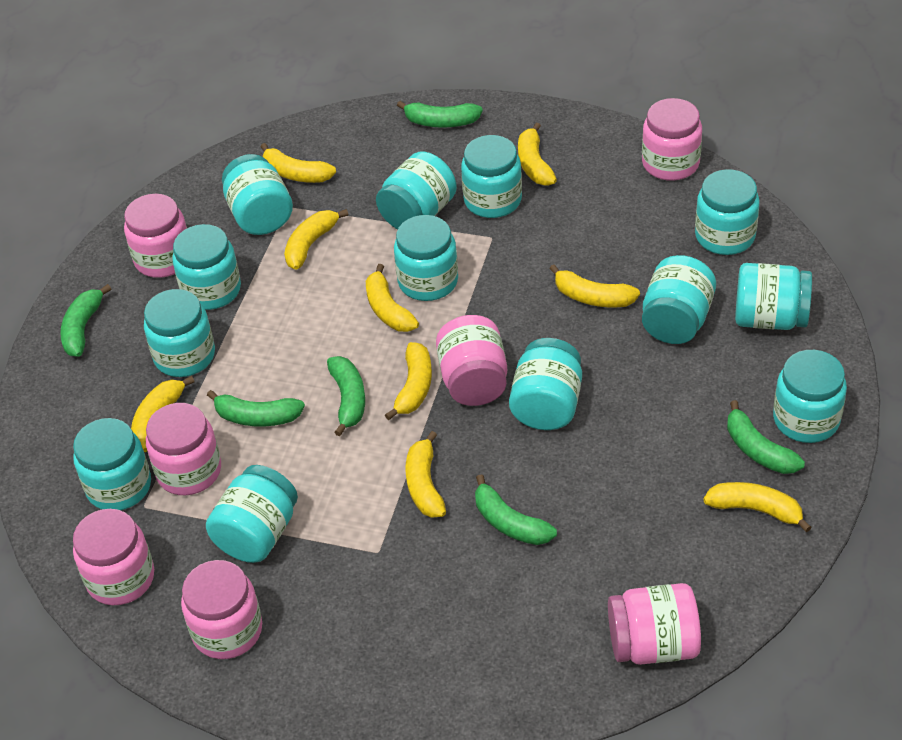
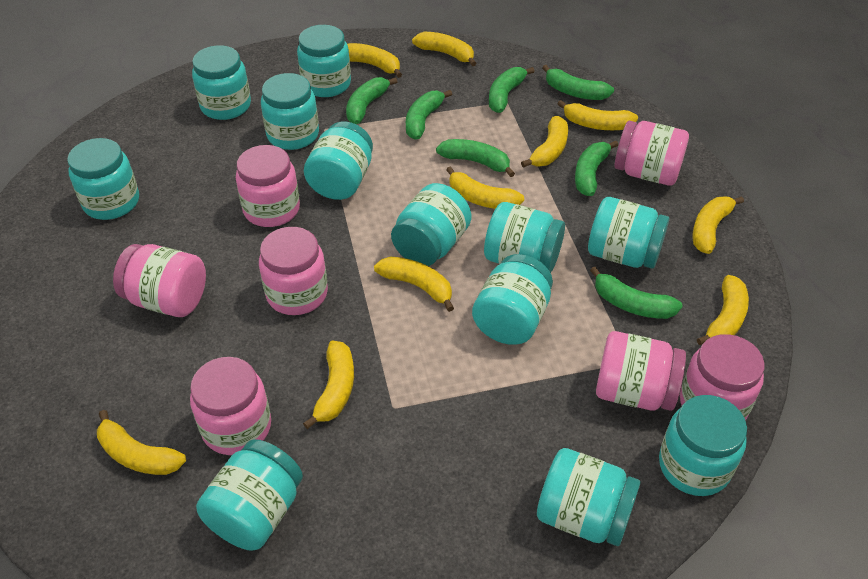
green banana: [60,284,111,357] [207,390,305,426] [327,356,365,436] [397,101,483,128] [475,474,557,545] [727,400,805,474] = 6 -> [346,77,398,124] [406,90,452,139] [436,139,515,177] [489,67,535,113] [542,65,614,100] [575,140,618,196] [590,267,683,319] = 7
turquoise jar: [73,418,151,510] [144,289,215,377] [172,224,241,310] [206,465,298,563] [222,154,293,235] [376,151,457,229] [394,215,458,301] [461,135,522,218] [509,338,582,430] [642,255,716,344] [695,169,760,255] [735,263,812,330] [773,350,847,443] = 13 -> [67,138,139,220] [192,45,251,120] [196,439,303,551] [261,73,319,150] [297,25,351,97] [304,121,373,200] [391,183,472,266] [472,254,553,345] [484,202,565,273] [537,448,641,546] [588,197,669,269] [659,395,747,496] = 12
yellow banana: [131,376,195,452] [261,143,336,183] [284,209,348,270] [366,264,419,332] [385,342,432,420] [405,431,446,518] [518,122,557,186] [549,264,640,307] [703,482,812,532] = 9 -> [97,410,186,475] [303,341,354,429] [347,43,402,78] [374,257,454,312] [412,32,476,66] [446,166,524,209] [521,116,568,168] [558,100,638,130] [693,196,744,254] [697,275,749,345] = 10

